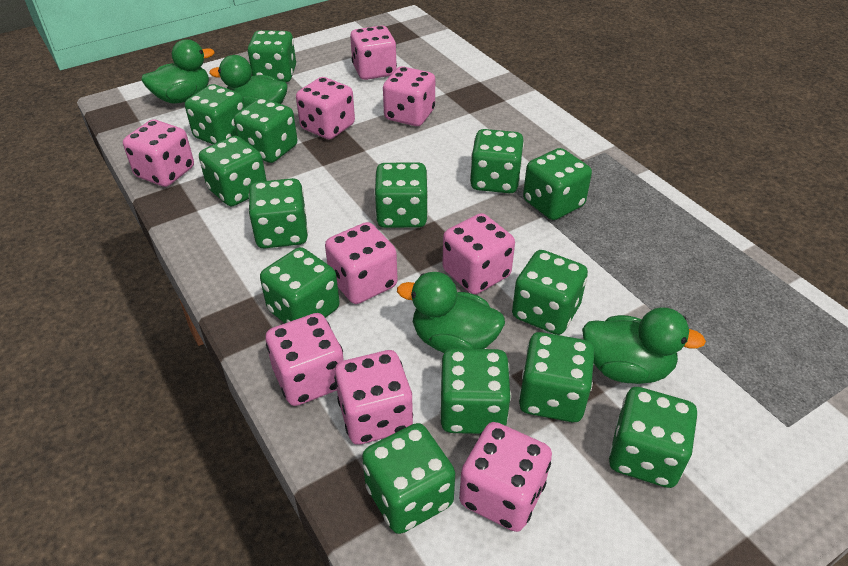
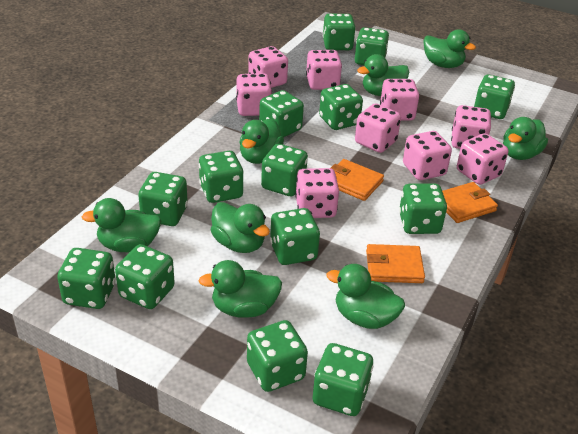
green duck: [141,39,215,104] [209,55,288,107] [397,272,505,353] [582,307,706,384] = 4 -> [82,198,161,252] [198,260,282,318] [211,202,270,253] [239,119,284,164] [326,264,405,329] [357,54,409,96] [423,29,476,68] [503,117,548,160] = 8
orange wallet: none = 0 -> [331,159,384,201] [366,244,425,283] [442,182,498,223] = 3

